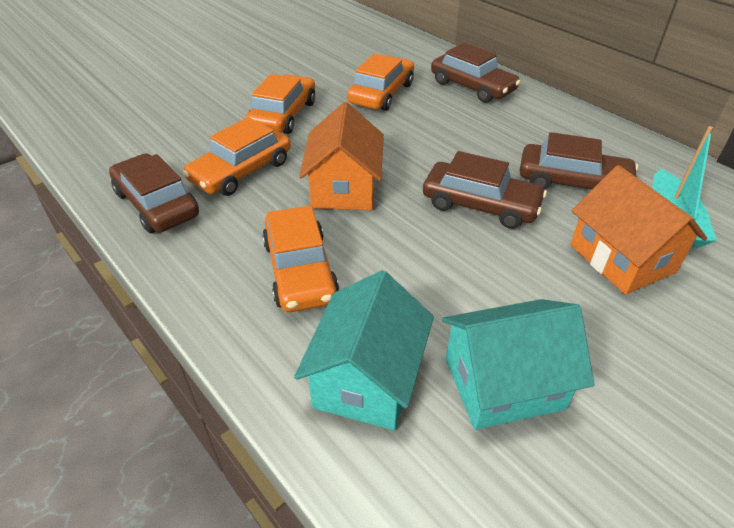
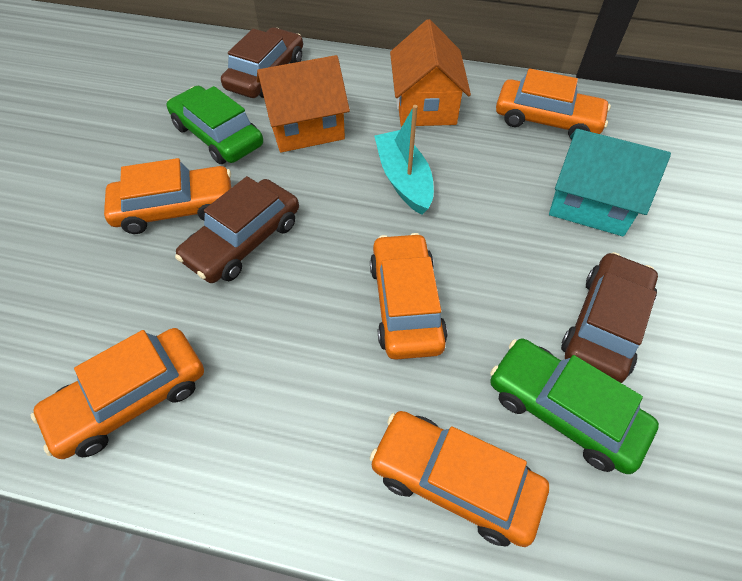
brown car: [109,153,199,233] [423,151,547,229] [431,43,520,103] [520,132,638,190] = 4 -> [175,176,299,283] [221,27,303,98] [561,252,658,383] = 3
green car: none = 0 -> [167,86,263,164] [490,339,659,474] = 2
orange car: [183,117,291,196] [246,74,315,134] [262,205,339,312] [347,54,414,111] = 4 -> [31,328,204,459] [104,158,231,234] [370,233,448,360] [370,411,549,547] [496,69,611,139] = 5
turquoise house: [294,270,434,430] [442,299,595,430] = 2 -> [549,129,671,236] = 1

